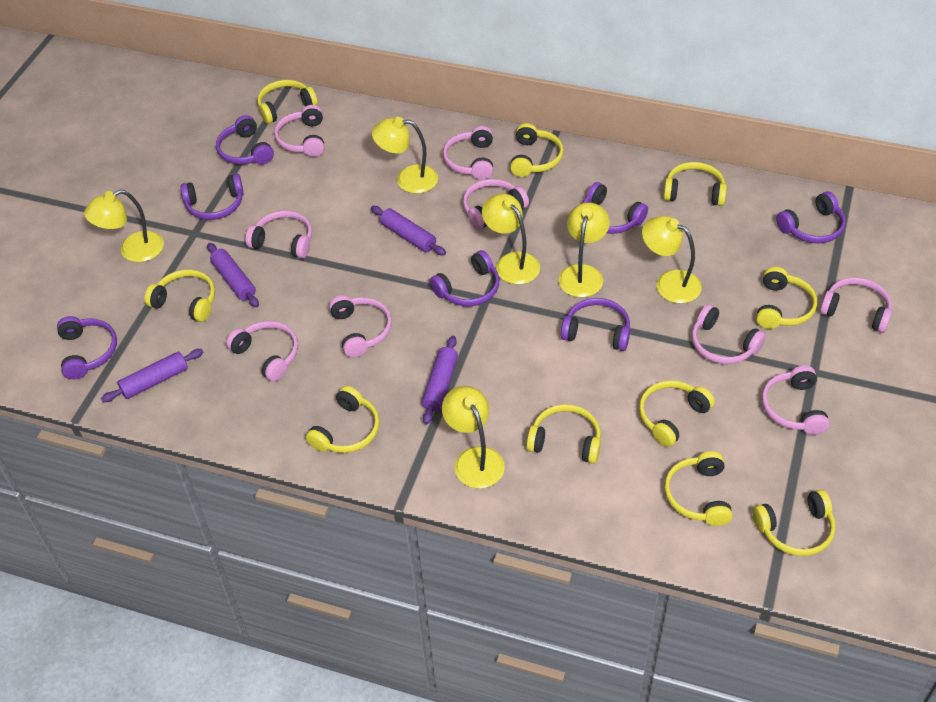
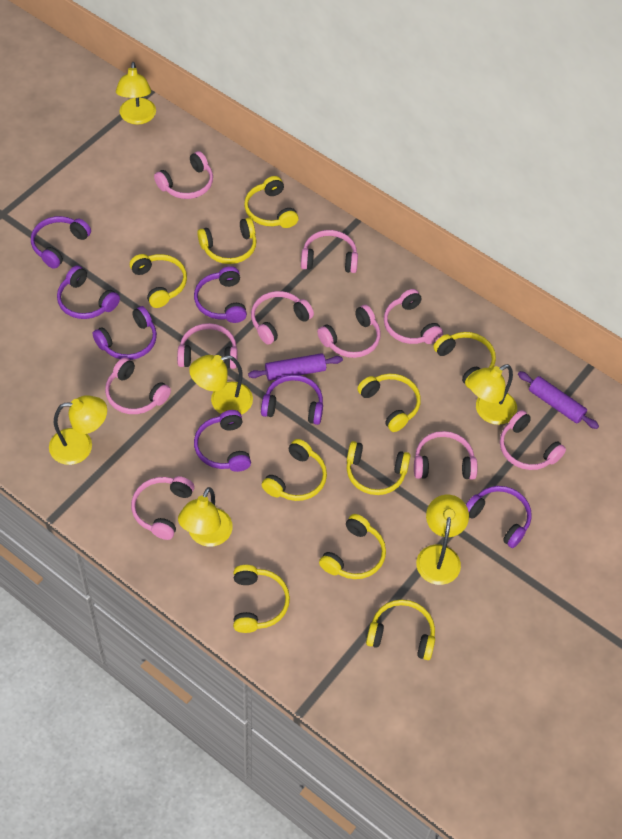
pink headphones: [226,321,298,382] [246,210,312,259] [274,105,324,157] [329,295,392,357] [443,126,493,180] [463,179,529,230] [692,304,766,364] [762,366,830,435] [820,277,892,333] = 9 -> [105,357,171,414] [131,476,194,540] [154,151,213,199] [177,323,238,369] [251,291,314,345] [301,230,358,273] [317,305,381,358] [384,289,443,344] [414,431,478,480] [500,410,566,470] = 10
purple rolling pin: [101,349,203,402] [207,243,259,307] [371,206,446,256] [422,336,458,424] = 4 -> [248,353,343,381] [518,371,599,429] = 2

